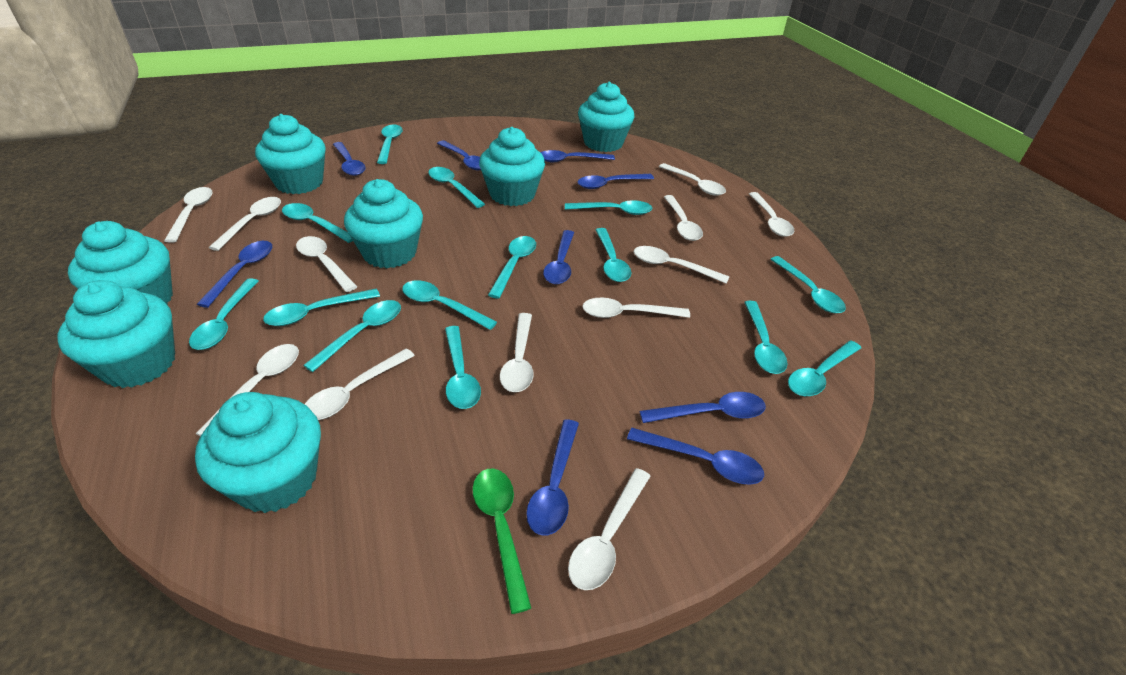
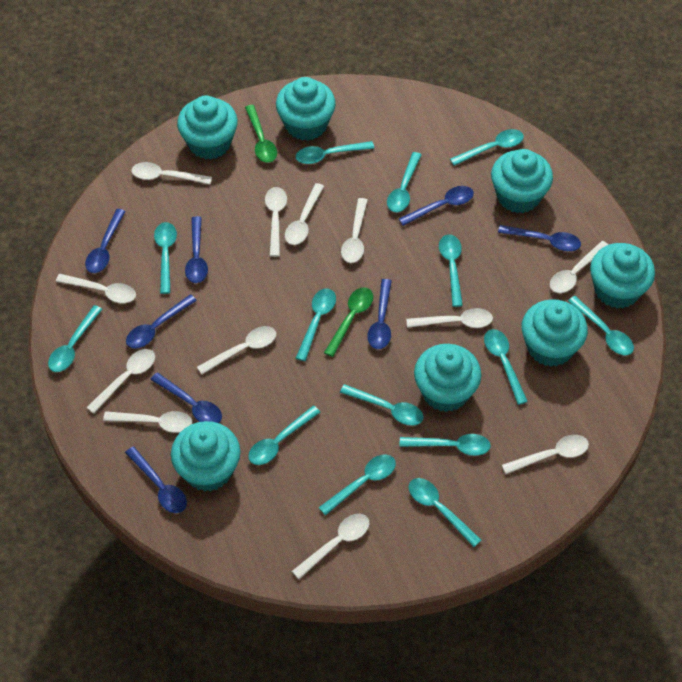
blue spoon: [197,241,272,308] [333,142,366,176] [437,141,481,170] [526,420,579,535] [540,150,615,162] [543,230,574,284] [578,174,654,189] [627,427,764,485] [639,392,766,423] = 9 -> [85,209,126,273] [125,446,187,513] [126,294,197,349] [150,372,222,423] [185,216,208,283] [367,279,392,349] [399,186,474,226] [498,225,581,251] = 8
green spoon: [472,469,531,614] = 1 -> [245,105,277,163] [324,287,373,357] = 2

